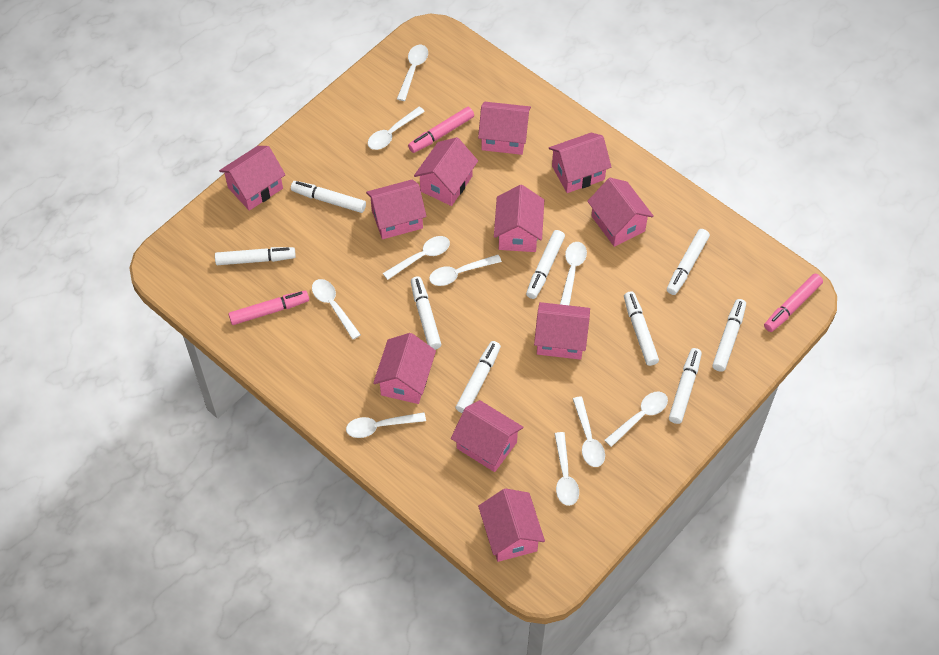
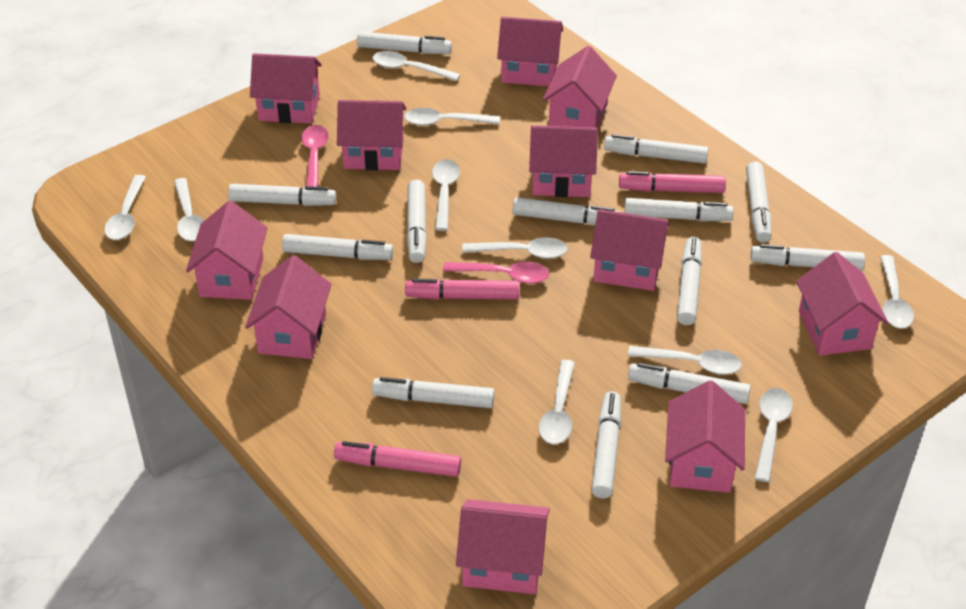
pink spoon: none = 0 -> [301,125,329,187] [443,262,549,284] = 2
white marker: [215,247,296,265] [291,181,366,213] [411,276,441,350] [456,341,501,413] [526,230,565,299] [624,291,659,366] [667,229,710,295] [669,348,702,424] [712,299,746,372] = 9 -> [228,184,336,206] [282,234,393,260] [357,32,452,54] [372,377,495,408] [407,180,427,263] [513,197,620,226] [591,391,621,498] [604,134,708,164] [624,198,734,221] [628,363,751,404] [677,237,702,325] [746,161,771,243] [750,244,865,271] = 13

